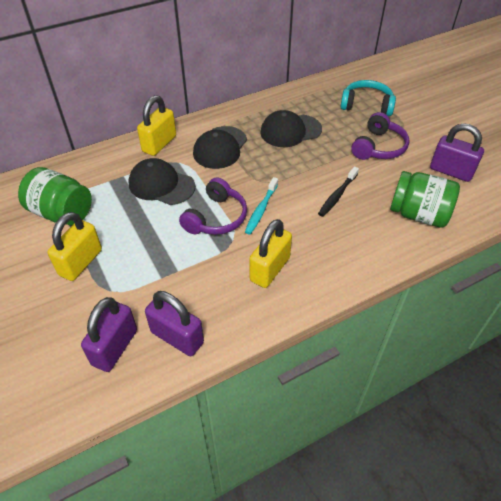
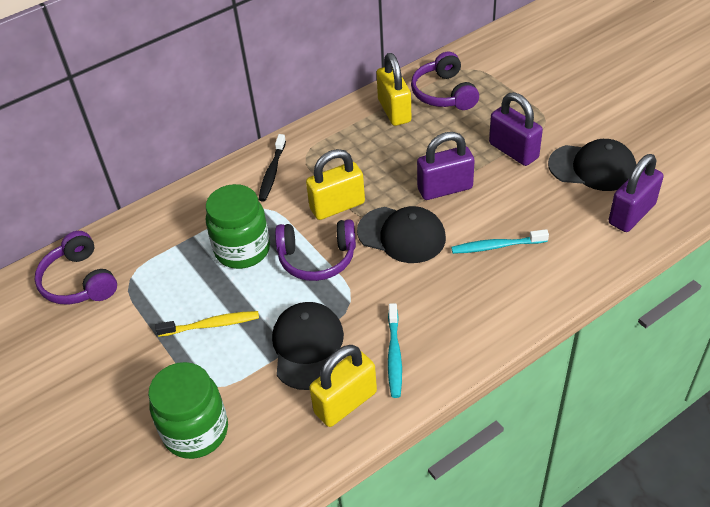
purple headphones: [179,177,247,235] [351,112,409,160] = 2 -> [34,231,117,305] [275,219,356,281] [411,51,479,110] = 3
turquoise headphones: [340,80,396,116] = 1 -> none = 0
turquoise toothbrush: [245,177,278,234] = 1 -> [388,303,402,398] [451,229,549,254] = 2
yellow toothbrush: none = 0 -> [155,311,259,337] = 1

